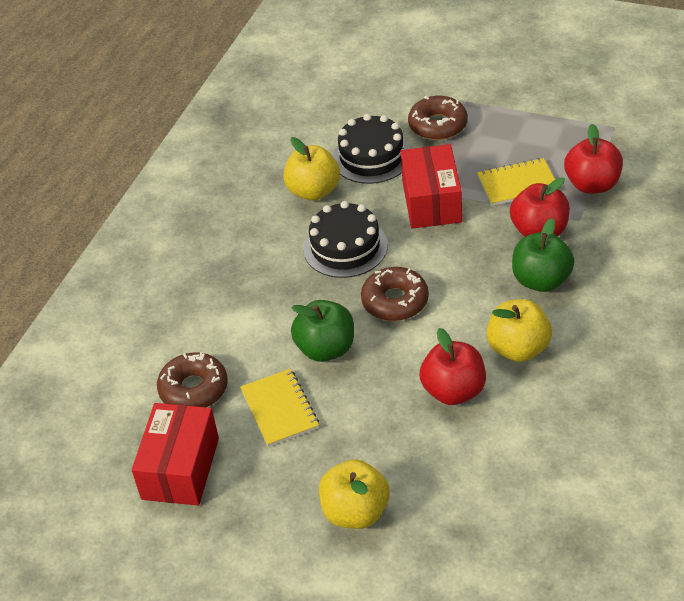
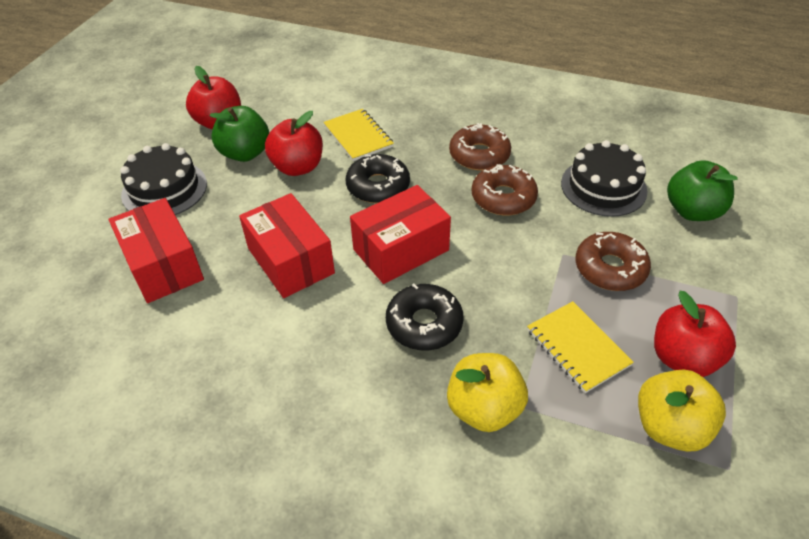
black donut: none = 0 -> [346,154,410,203] [386,284,463,350] = 2
red box: [132,403,219,506] [400,144,462,229] = 2 -> [109,198,204,303] [239,193,335,298] [350,185,451,284] = 3
yellow apple: [284,137,340,201] [319,459,390,529] [486,299,552,362] = 3 -> [447,353,528,432] [638,369,726,452] = 2

